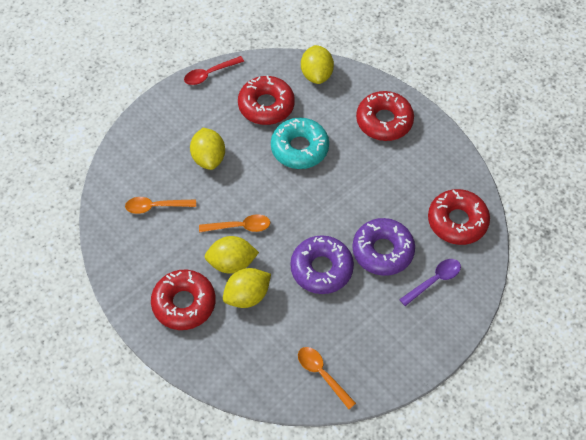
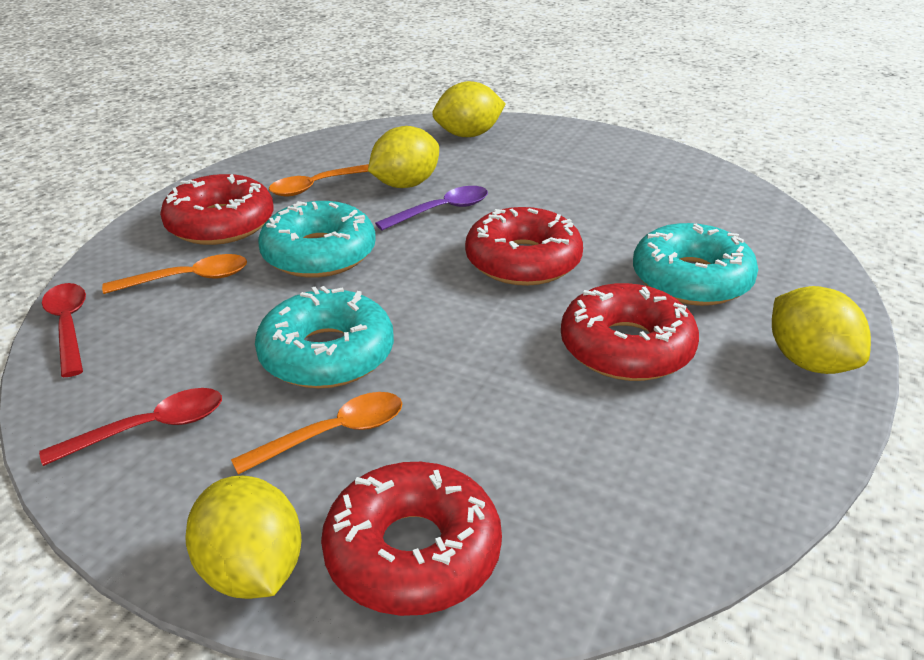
purple donut: [290,235,354,294] [352,218,415,276] = 2 -> none = 0
red spoon: [184,56,244,85] = 1 -> [39,388,222,466] [42,283,86,377] = 2
turquoise donut: [271,118,329,169] = 1 -> [255,286,394,389] [258,201,376,278] [633,223,758,306] = 3

